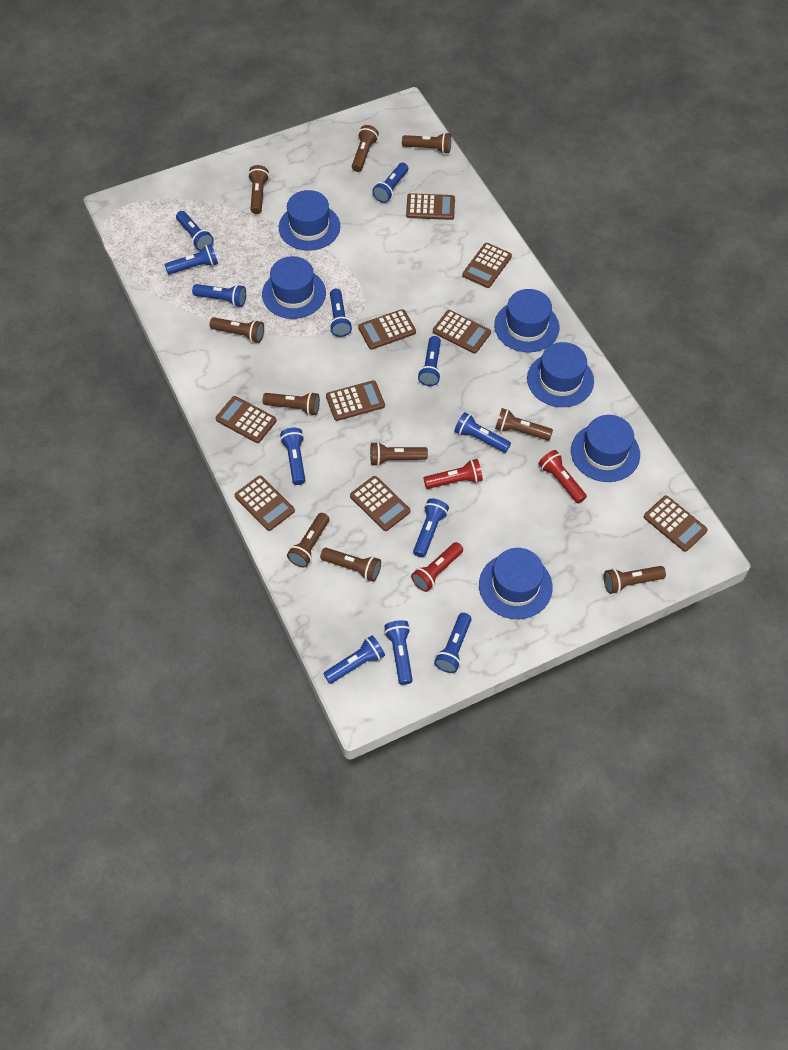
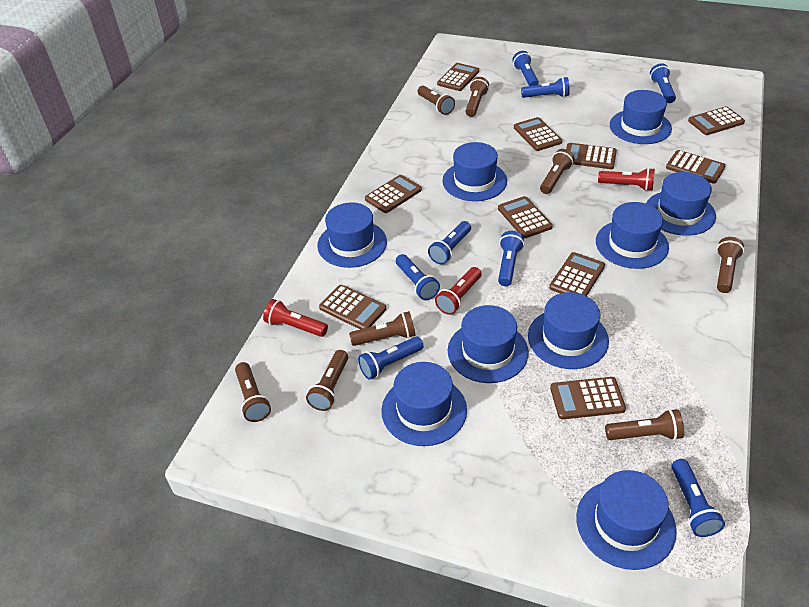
blue flashlight: [165,244,218,274] [176,211,214,251] [192,284,246,307] [280,428,305,485] [323,635,385,684] [329,289,352,337] [372,163,408,203] [384,620,413,685] [413,498,449,557] [418,336,441,386] [434,613,472,673] [454,412,511,453] = 12 -> [358,336,424,380] [396,254,440,300] [428,221,471,264] [498,231,524,286] [512,51,539,86] [521,77,570,98] [650,63,676,103] [672,459,725,537] = 8
blue hat: [262,256,326,319] [279,190,340,251] [479,548,553,619] [494,289,559,353] [527,342,594,407] [571,415,640,482] = 6 -> [317,202,387,268] [381,362,467,446] [442,142,507,201] [448,305,529,383] [528,292,609,369] [576,470,677,570] [596,202,669,269] [610,90,672,144] [646,172,716,236] = 9
brown calculator: [216,396,277,443] [235,476,295,531] [326,380,385,421] [350,476,410,531] [358,309,416,350] [406,193,455,220] [433,310,491,354] [462,243,512,288] [644,496,708,552] = 9 -> [319,285,386,329] [365,175,422,213] [437,63,479,91] [498,196,553,238] [514,117,562,151] [549,252,605,296] [550,377,626,419] [566,143,617,169] [666,150,726,184] [688,106,745,135] = 10
brown flashlight: [209,317,264,343] [248,165,269,214] [263,392,320,416] [287,513,329,567] [320,548,381,582] [352,125,379,172] [370,442,428,466] [402,132,451,154] [495,408,553,441] [604,566,666,594] = 10 -> [235,362,271,422] [306,350,348,411] [349,311,416,346] [418,86,455,115] [465,77,489,117] [540,149,575,194] [605,409,684,440] [717,237,744,293] = 8

